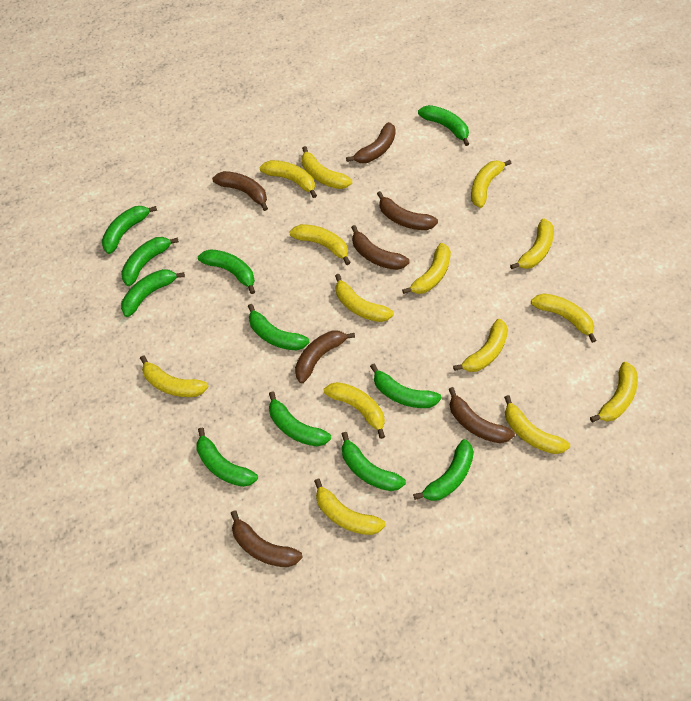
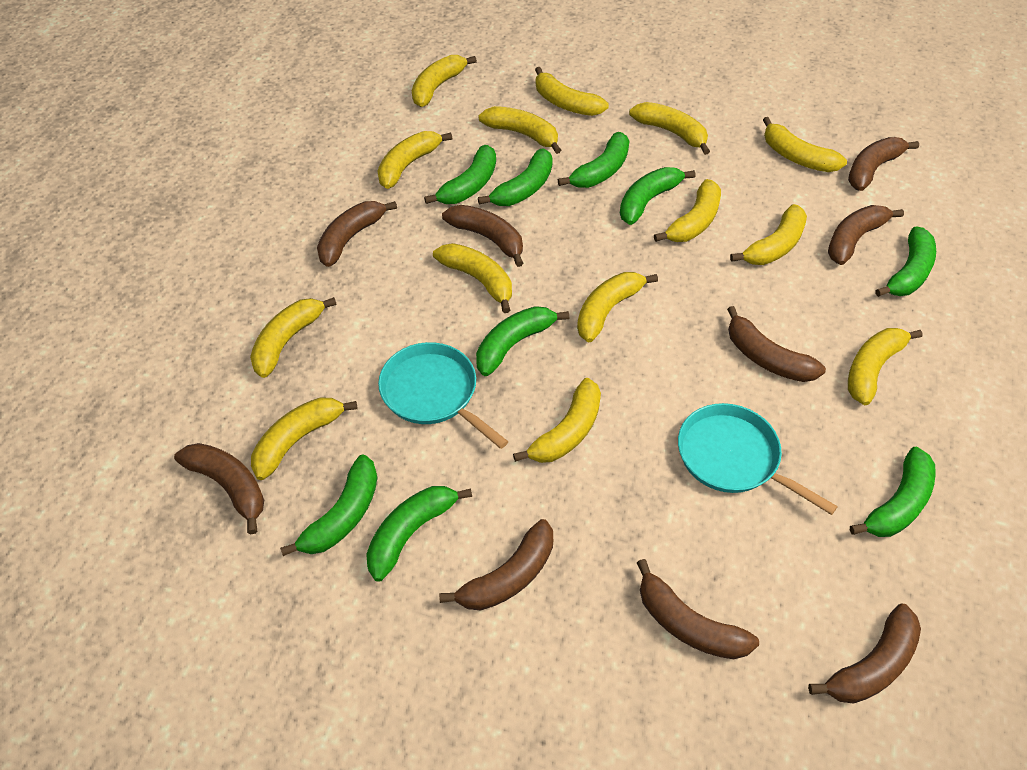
brown banana: [212,171,268,211] [231,510,303,567] [295,331,355,383] [346,122,396,163] [351,225,410,270] [377,191,438,230] [449,387,515,443] = 7 -> [174,443,264,534] [317,201,397,267] [439,519,553,611] [442,205,523,267] [637,559,759,659] [727,306,826,382] [808,604,921,704] [828,205,904,265] [848,137,919,191] = 9
green banana: [102,206,157,254] [121,237,179,286] [121,269,185,317] [196,428,258,487] [198,249,255,294] [248,304,310,350] [269,391,331,447] [342,432,406,491] [370,364,442,408] [413,439,474,501] [418,105,469,146] = 11 -> [280,455,377,556] [366,486,472,582] [424,145,496,204] [476,306,569,376] [478,148,553,206] [558,132,629,188] [620,167,695,225] [850,446,936,537] [875,226,936,297] = 9
turquoise pan: none = 0 -> [378,342,509,449] [678,403,838,515] = 2

